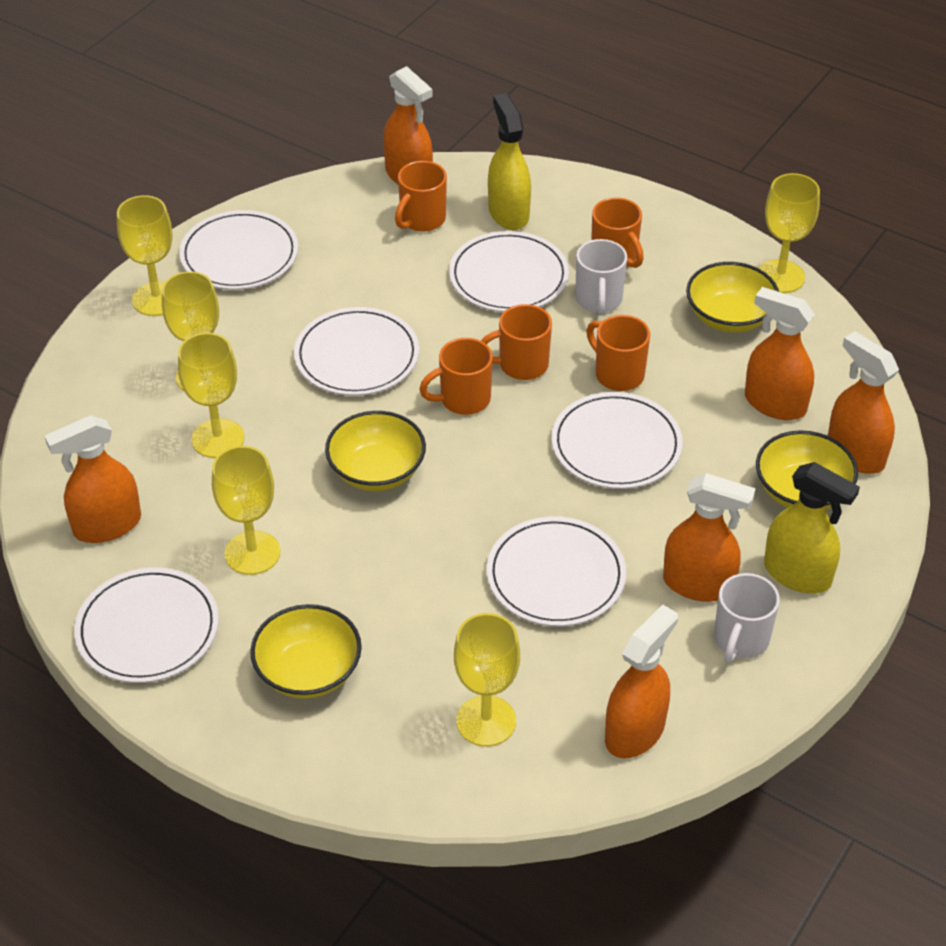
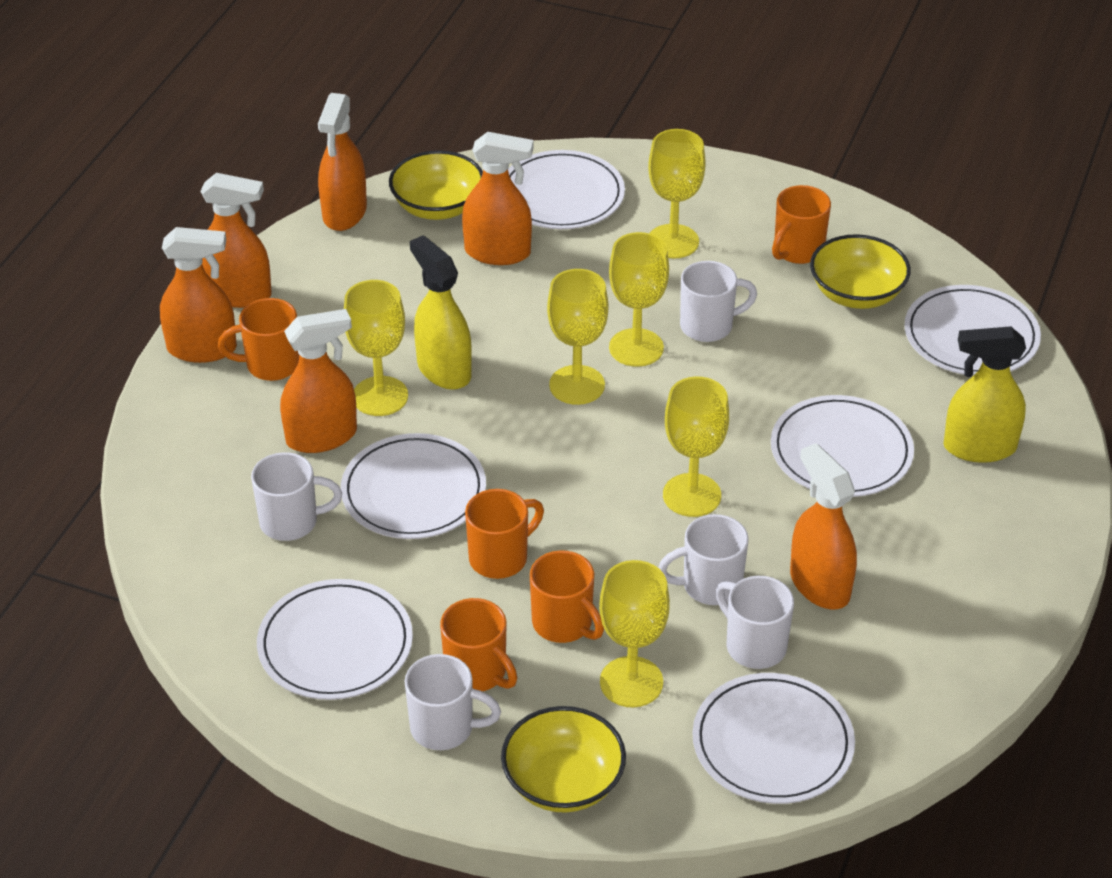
white mug: [575,239,627,315] [714,573,780,663] = 2 -> [251,452,342,541] [405,654,501,750] [658,514,749,605] [680,261,757,342] [716,576,794,669] = 5
yellow bowl: [250,604,362,699] [325,411,426,491] [686,262,779,333] [756,430,858,510] = 4 -> [389,150,483,220] [501,706,626,813] [810,234,911,309] = 3

